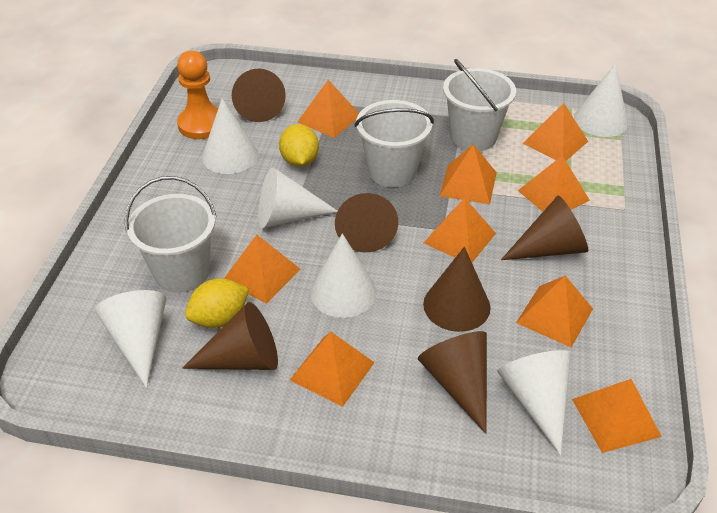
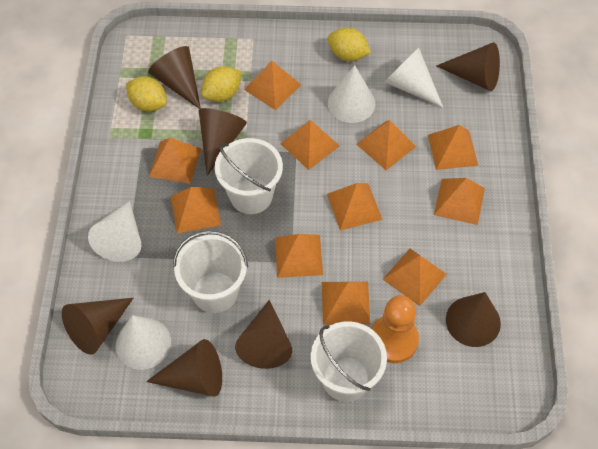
brown cone: [182,302,278,370] [232,69,286,122] [335,193,398,252] [418,331,487,434] [423,247,490,332] [501,196,588,260] = 6 -> [62,298,133,355] [146,339,222,397] [148,46,201,109] [199,108,247,176] [235,300,292,369] [437,42,500,91] [446,292,501,347] = 7
orange pyramid: [224,235,300,304] [290,332,375,407] [298,80,359,138] [424,198,496,262] [440,144,497,204] [516,276,593,347] [518,155,590,212] [522,103,588,161] [572,379,662,453] = 9 -> [149,138,201,184] [171,187,221,233] [244,61,301,110] [275,234,323,278] [280,120,339,170] [322,282,370,325] [327,183,383,231] [356,120,416,170] [383,249,447,306] [428,125,478,170] [434,178,485,225] = 11
white cone: [95,290,167,388] [202,98,258,174] [258,167,337,228] [311,233,376,318] [497,350,571,455] [574,63,628,137] = 6 -> [88,201,141,262] [116,315,171,370] [328,65,375,123] [385,48,443,108] = 4
yellow lemon: [185,279,249,328] [279,124,319,167] = 2 -> [126,76,167,112] [201,66,241,102] [327,27,371,61] = 3

